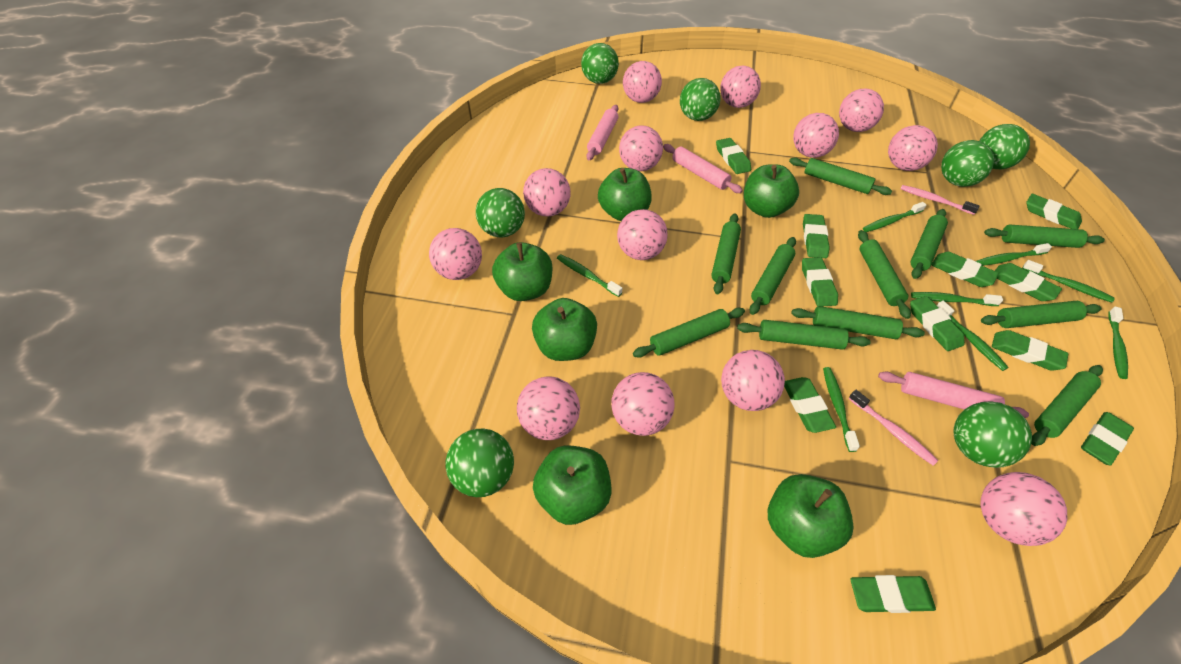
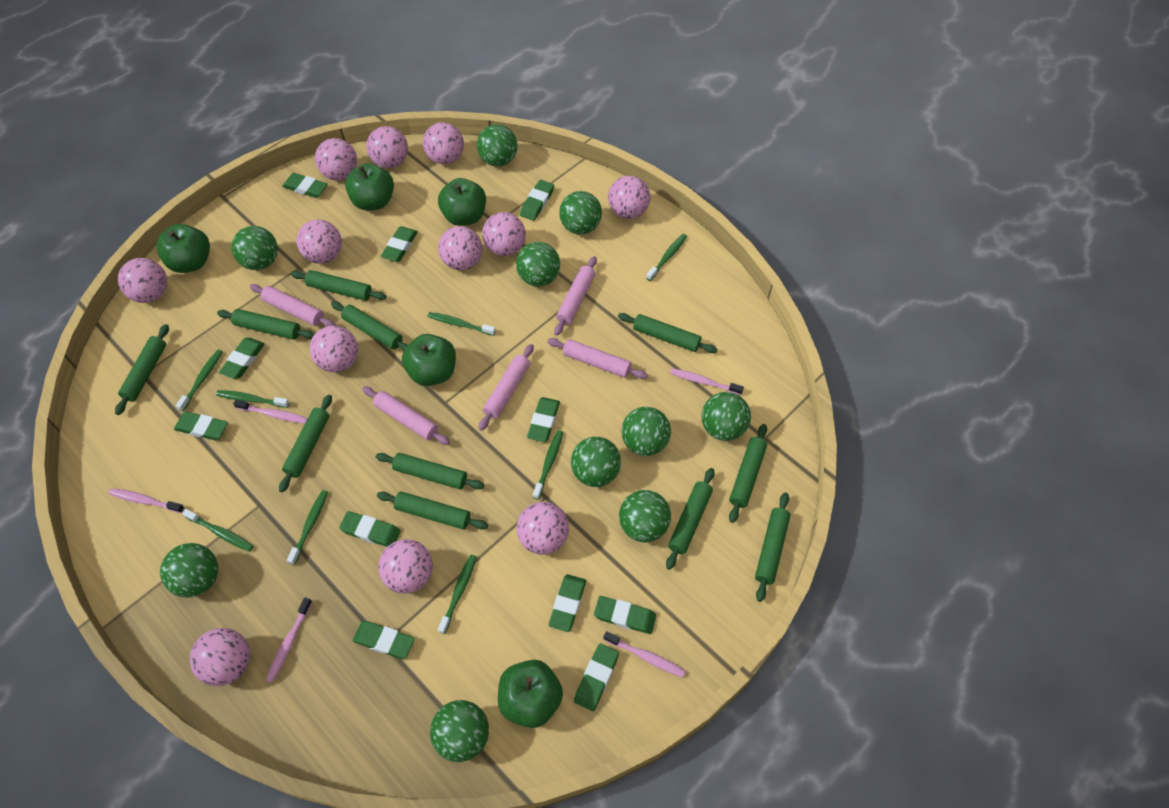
green apple: [492,242,552,301] [532,298,597,361] [533,446,611,525] [598,168,652,221] [744,164,799,218] [768,474,854,558] = 6 -> [157,224,210,273] [345,163,394,211] [402,334,456,386] [438,178,486,226] [498,660,563,728] = 5
green ball: [446,429,514,497] [476,188,525,237] [581,43,619,84] [680,78,720,121] [941,140,994,187] [954,402,1032,468] [980,124,1030,169] = 7 -> [160,543,218,598] [232,226,278,270] [430,700,489,762] [477,124,517,167] [516,242,560,287] [559,191,602,235] [571,437,621,487] [619,490,671,542] [621,407,671,456] [701,392,751,441] = 10
pink ball: [429,228,482,280] [517,376,580,440] [523,168,571,217] [611,372,674,436] [617,209,668,260] [619,125,663,171] [623,61,662,103] [720,66,761,108] [721,350,785,411] [793,113,839,158] [839,89,884,132] [888,125,938,171] [981,472,1067,546] = 13 -> [118,258,167,303] [190,628,250,686] [296,220,342,264] [310,326,358,372] [315,138,357,181] [366,126,408,168] [378,539,433,594] [423,122,464,164] [438,226,482,270] [482,212,526,256] [517,502,569,555] [608,176,651,219] = 12
pink rolling pin: [586,105,618,160] [663,144,743,193] [878,371,1029,418] = 3 -> [250,284,335,327] [362,386,450,445] [479,344,534,431] [547,338,648,379] [554,256,597,336] = 5
pink toothbrush: [849,390,938,466] [901,185,980,215] = 2 -> [109,488,184,513] [233,400,308,424] [266,597,312,683] [603,631,686,677] [670,368,744,395] = 5

